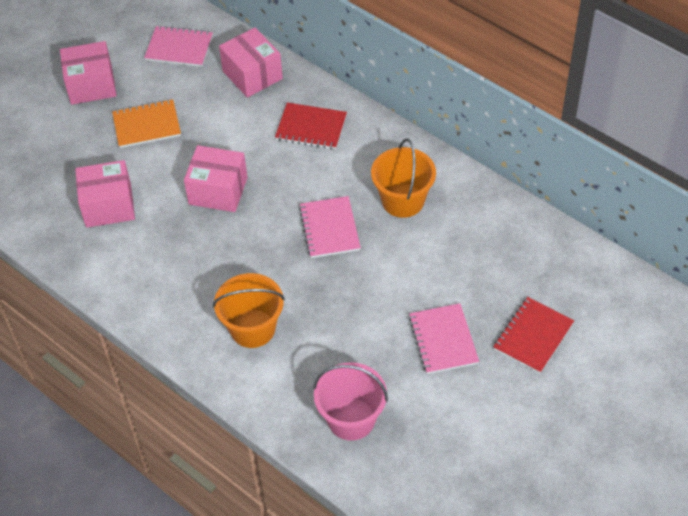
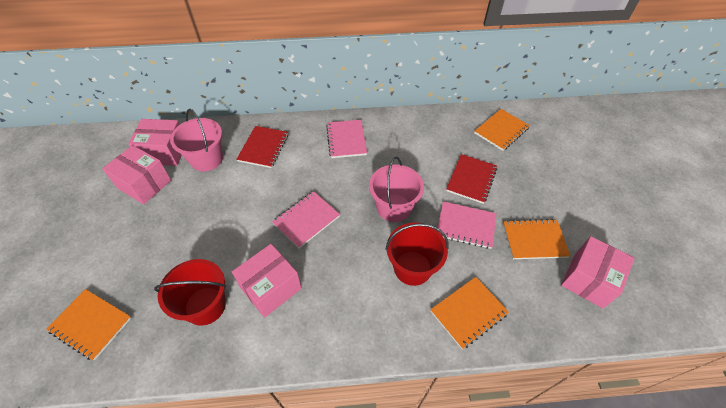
orange bucket: [213,273,285,348] [371,138,436,218] = 2 -> none = 0
orange notebook: [112,99,181,148] = 1 -> [46,289,131,361] [430,277,509,349] [474,109,530,151] [503,219,571,259] = 4
pink bucket: [313,362,388,441] = 1 -> [170,109,223,171] [369,157,424,222] = 2
red bucket: none = 0 -> [154,259,226,326] [385,223,449,286] = 2

